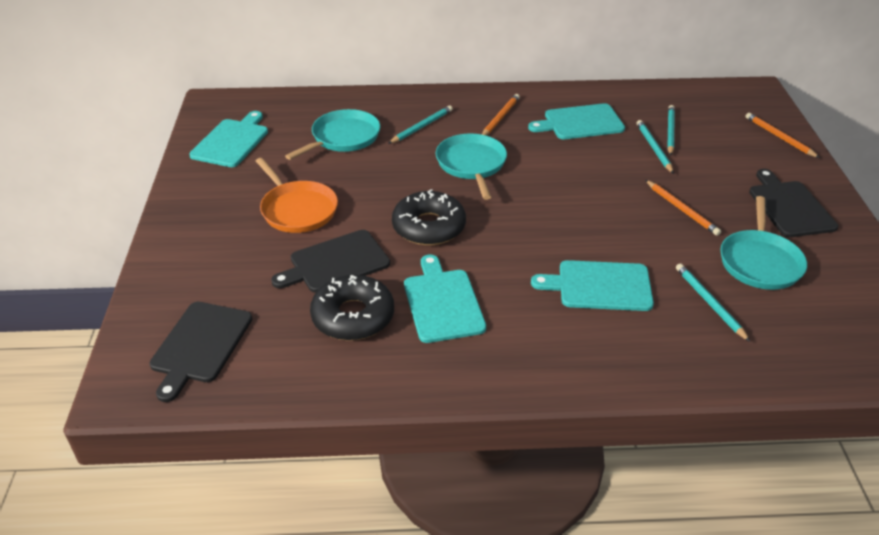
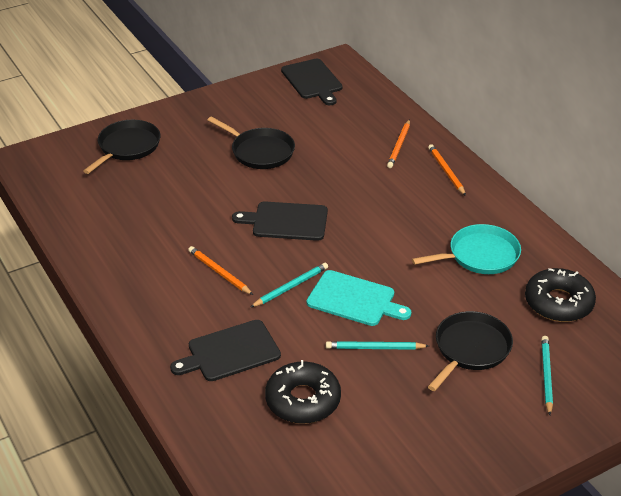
black pan: none = 0 -> [83,120,160,174] [208,116,295,169] [428,311,513,391] = 3
orange pan: [256,158,338,233] = 1 -> none = 0
turquoise cutting board: [189,111,268,167] [404,255,486,343] [528,103,625,139] [531,260,654,311] = 4 -> [307,270,411,326] = 1
turquoise pan: [285,109,380,160] [436,133,507,200] [720,196,807,290] = 3 -> [412,224,521,274] = 1
turquoise pencil: [388,105,453,144] [637,120,674,174] [667,105,675,156] [676,263,750,342] = 4 -> [251,263,328,307] [326,341,429,350] [541,336,553,415] = 3

